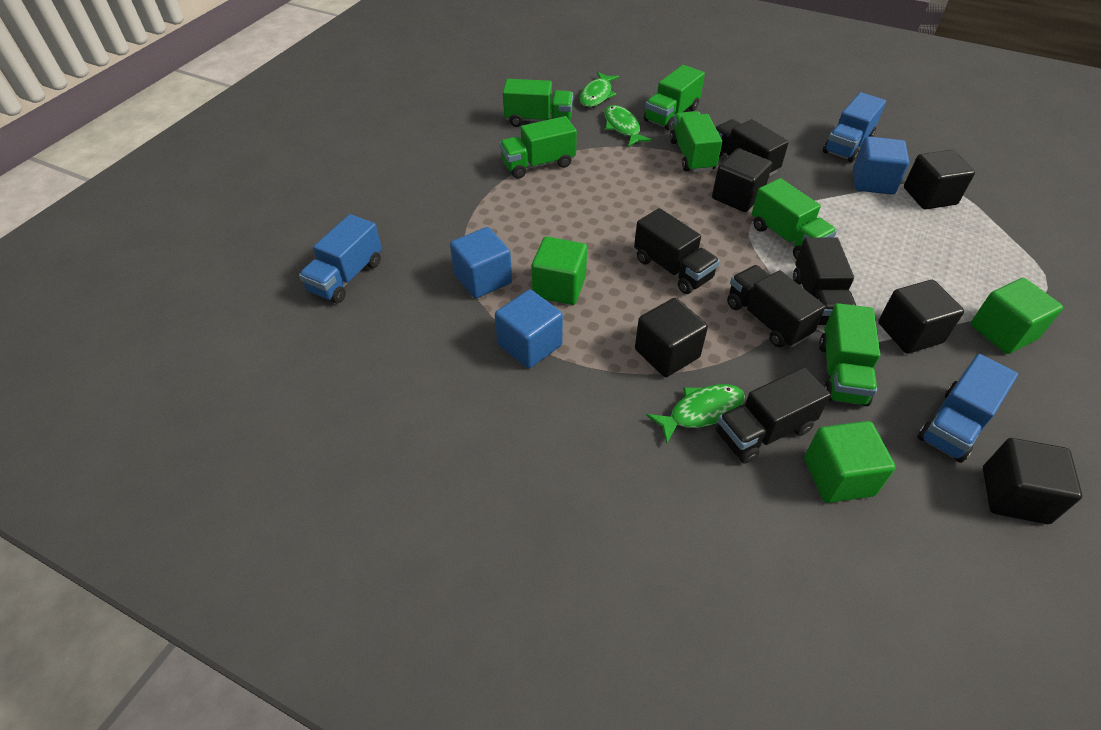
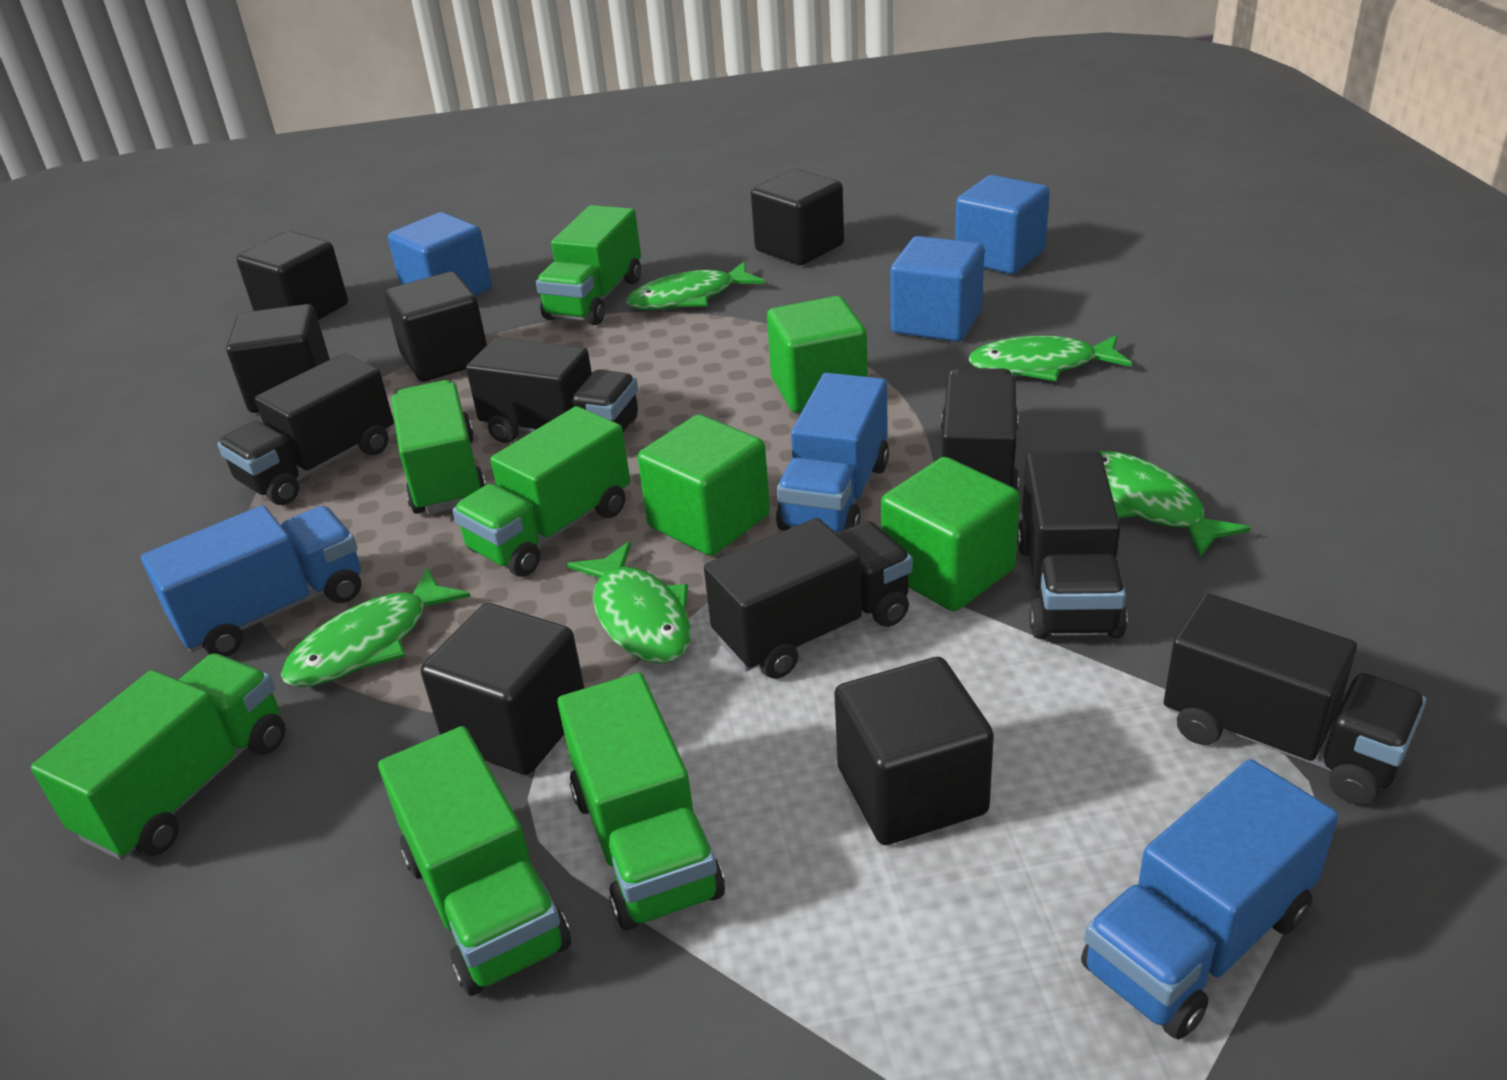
black cube: [635,298,708,377] [712,148,772,212] [878,280,964,354] [904,150,975,210] [983,438,1082,524] = 5 -> [226,304,330,413] [236,231,348,320] [385,272,487,382] [421,603,584,775] [751,169,844,265] [834,657,994,845] = 6
black truck: [634,208,720,294] [716,119,789,176] [716,367,831,464] [727,265,826,348] [793,237,856,326] = 5 -> [217,353,394,505] [466,337,638,443] [704,518,913,679] [941,368,1019,492] [1017,451,1128,639] [1164,593,1426,805] = 6
green fish: [580,72,620,107] [604,105,652,147] [646,384,745,444] = 3 -> [281,567,471,687] [567,542,691,664] [626,262,765,310] [968,335,1132,381] [1098,451,1251,557] = 5

